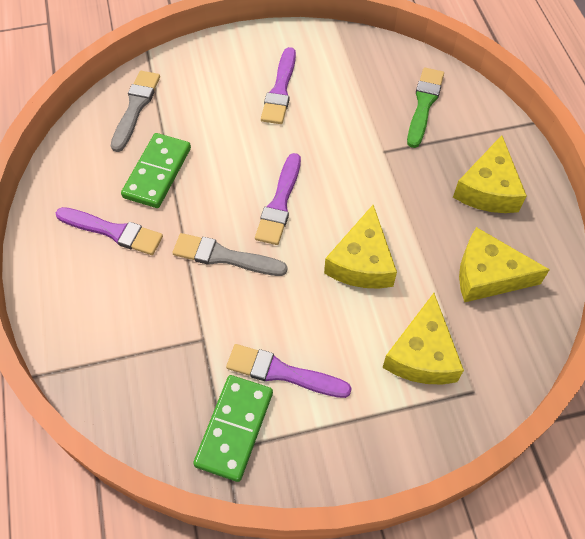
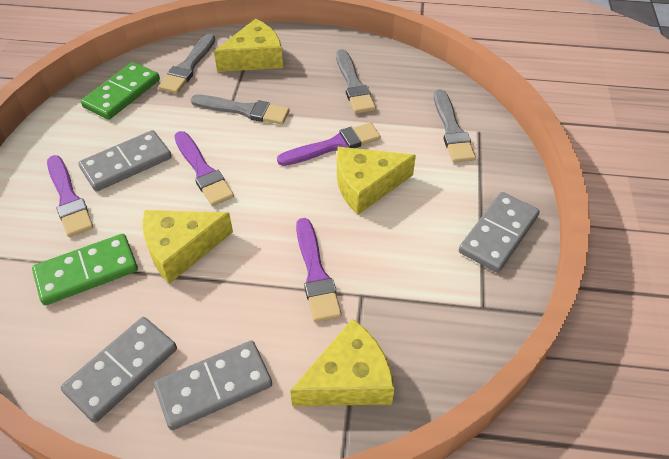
green brush: [407,67,444,148] = 1 -> none = 0
grey brush: [111,71,160,152] [172,233,288,276] = 2 -> [158,34,215,94] [190,95,290,124] [336,49,376,113] [434,89,476,163] = 4
grey domino: none = 0 -> [61,317,177,423] [79,130,171,192] [154,341,272,430] [459,192,540,273] = 4

